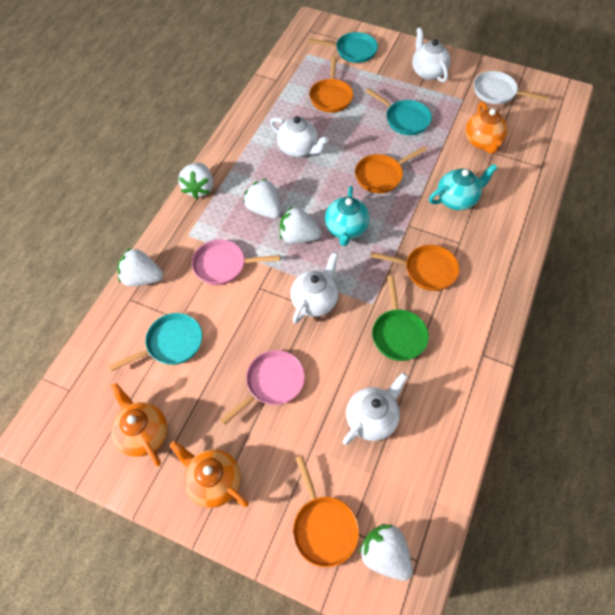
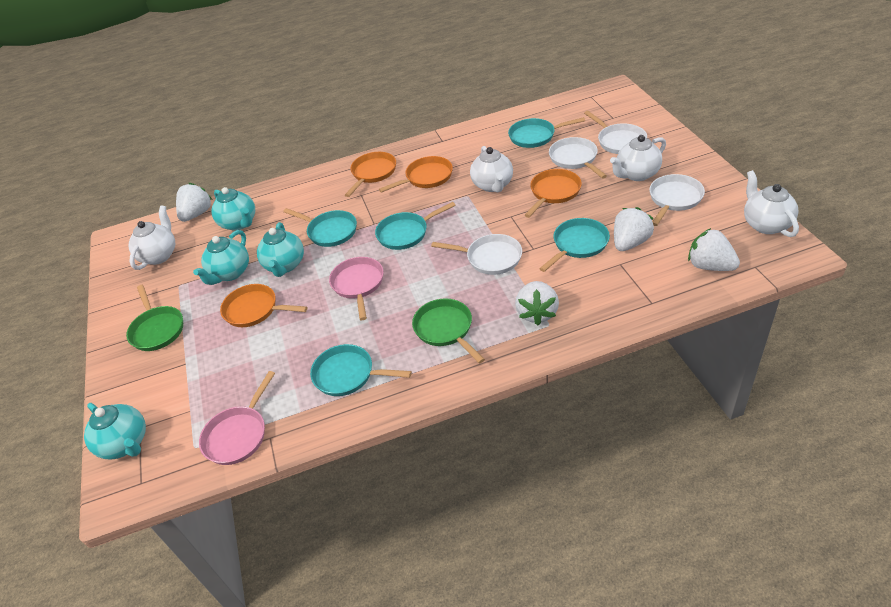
green pan: [372,275,429,361] = 1 -> [126,285,183,351] [412,298,485,364] = 2
orange teapot: [111,383,167,466] [169,441,249,508] [465,102,507,154] = 3 -> none = 0
turquoise pan: [109,313,202,371] [308,32,378,63] [365,88,432,135] = 3 -> [283,208,357,247] [310,344,412,396] [375,202,456,250] [508,117,585,148] [539,218,610,272] = 5
turquoise teapot: [325,186,370,246] [429,164,497,210] = 2 -> [84,403,146,460] [193,230,249,285] [211,187,255,231] [257,222,304,277] = 4
white pan: [474,71,548,104] = 1 -> [431,234,522,275] [549,137,607,179] [584,111,647,154] [649,174,705,226] = 4
white strawberry: [118,248,163,286] [178,162,213,199] [243,178,281,219] [279,207,322,244] [359,524,413,581] = 5 -> [176,183,212,222] [515,281,559,325] [614,207,654,251] [688,228,740,271] = 4

